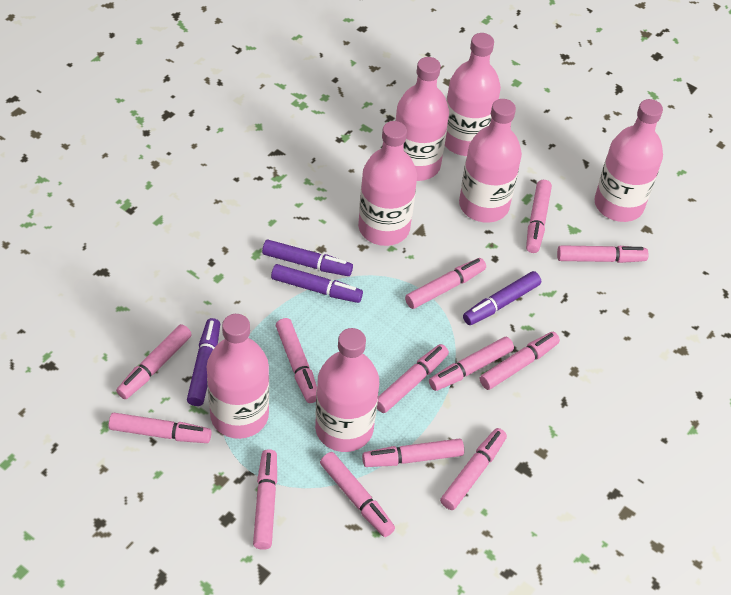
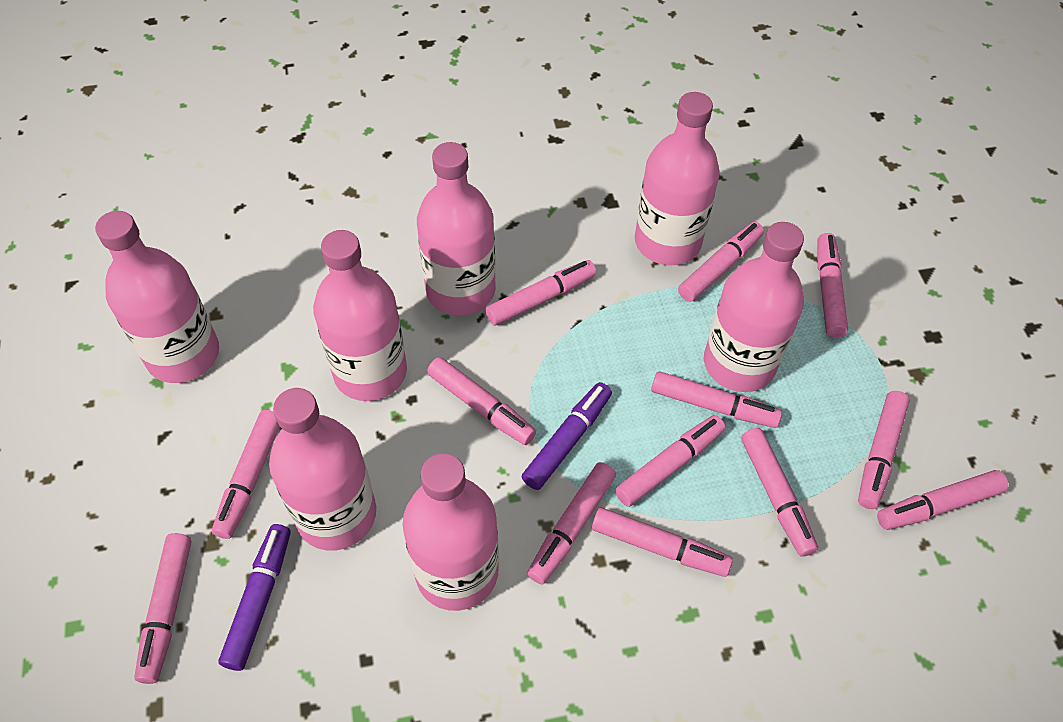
purple marker: [187,318,220,406] [262,240,353,276] [271,264,363,303] [463,271,541,325] = 4 -> [218,524,291,671] [522,382,612,490] = 2

